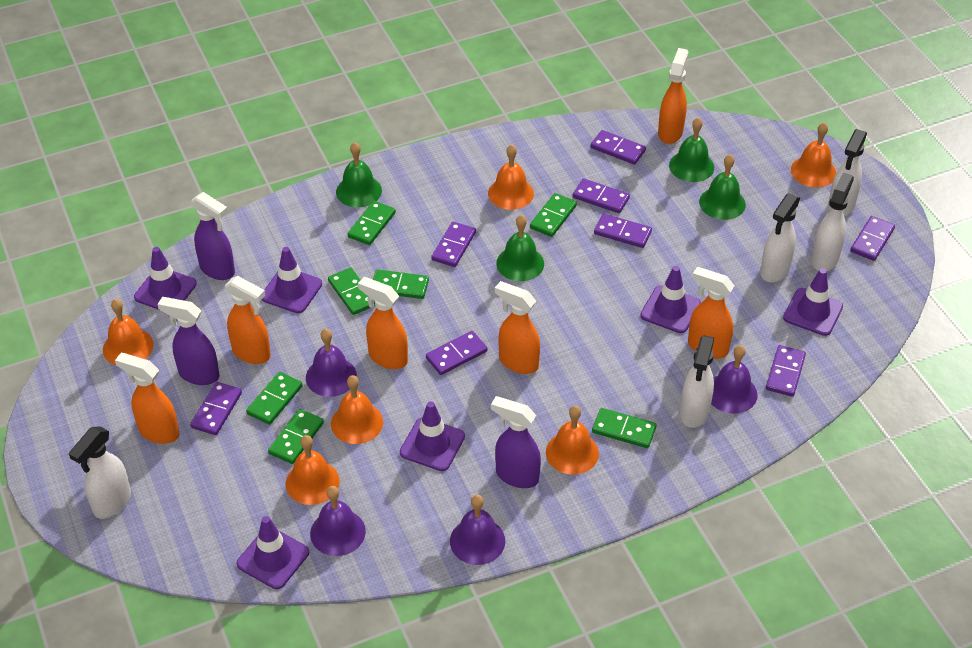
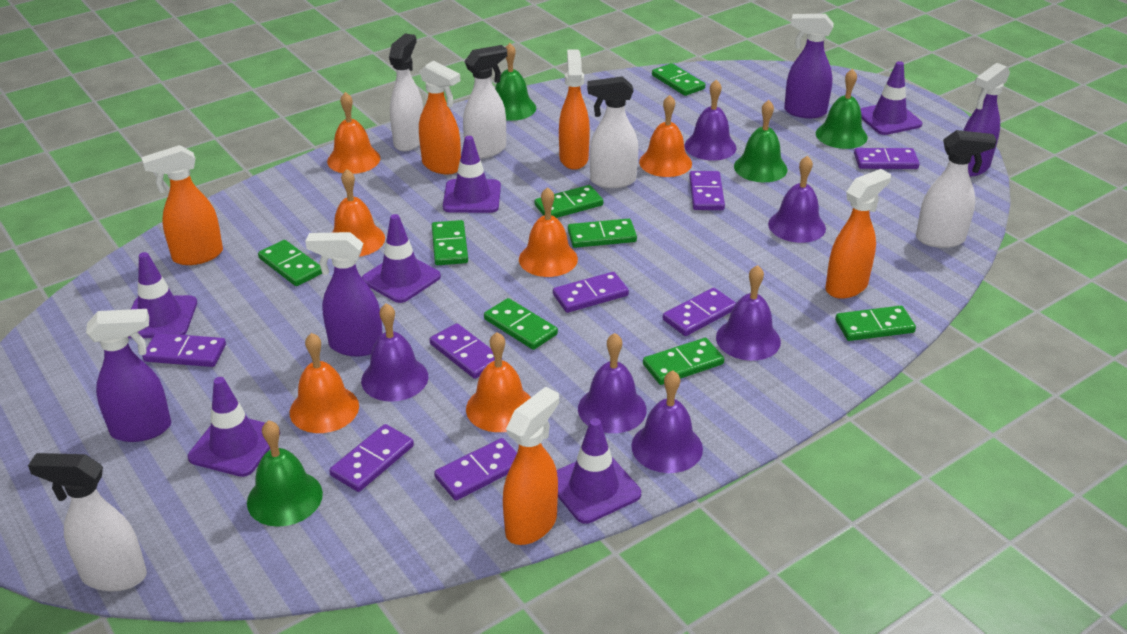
green domino: [246,372,303,425] [268,409,324,464] [328,267,375,315] [348,201,396,245] [373,269,429,299] [530,193,577,237] [592,408,657,448] = 7 -> [258,240,322,286] [432,220,468,265] [484,298,558,350] [535,185,603,218] [568,219,637,248] [643,338,724,385] [652,63,705,96] [835,305,916,341] = 8
orange spray bottle: [115,353,179,444] [225,276,271,364] [358,277,408,369] [495,281,540,374] [658,48,689,144] [688,267,734,359] = 6 -> [141,145,223,265] [419,61,461,175] [503,387,559,545] [559,49,590,170] [825,169,891,299] = 5
purple bell: [306,329,357,397] [310,486,366,556] [450,495,505,565] [711,345,758,414] = 4 -> [361,303,428,402] [578,333,647,433] [631,370,703,473] [684,80,737,160] [716,265,781,361] [768,156,826,243] = 6
purple spray bottle: [157,297,219,385] [191,192,235,280] [491,396,541,488] = 3 -> [86,309,171,442] [305,232,383,356] [784,14,834,118] [963,63,1010,177] = 4

